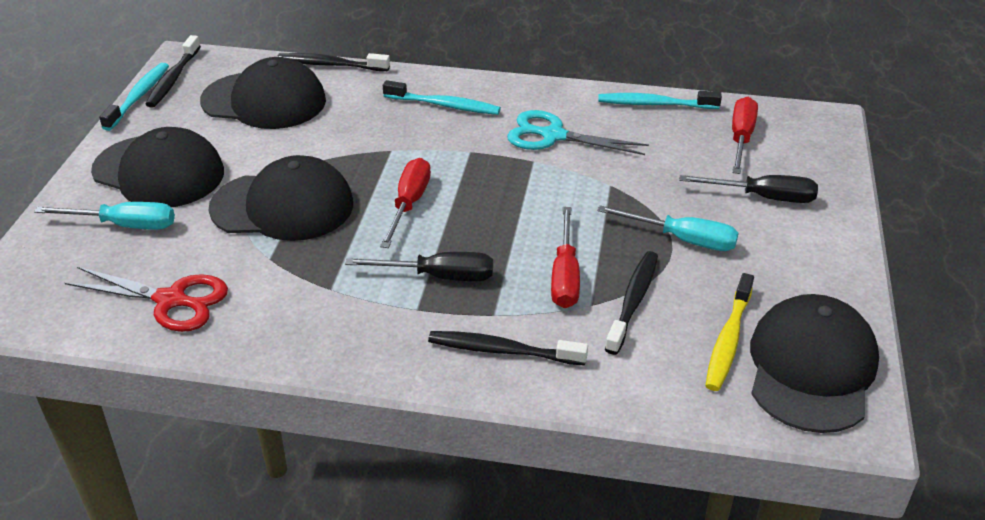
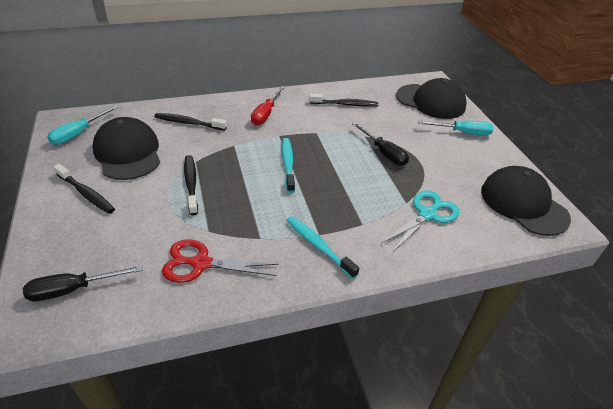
black cap: [91,127,224,207] [200,57,326,129] [209,155,353,241] [750,294,879,433] = 4 -> [93,117,160,180] [396,78,467,119] [481,166,571,236] = 3
red screwdriver: [380,158,431,248] [551,207,580,308] [732,97,758,174] = 3 -> [251,86,285,125] = 1
turquoise toothbrush: [99,63,169,131] [383,80,501,115] [598,91,722,109] = 3 -> [282,138,295,193] [286,216,359,279] = 2
yellow toothbrush: [705,273,754,391] = 1 -> none = 0

